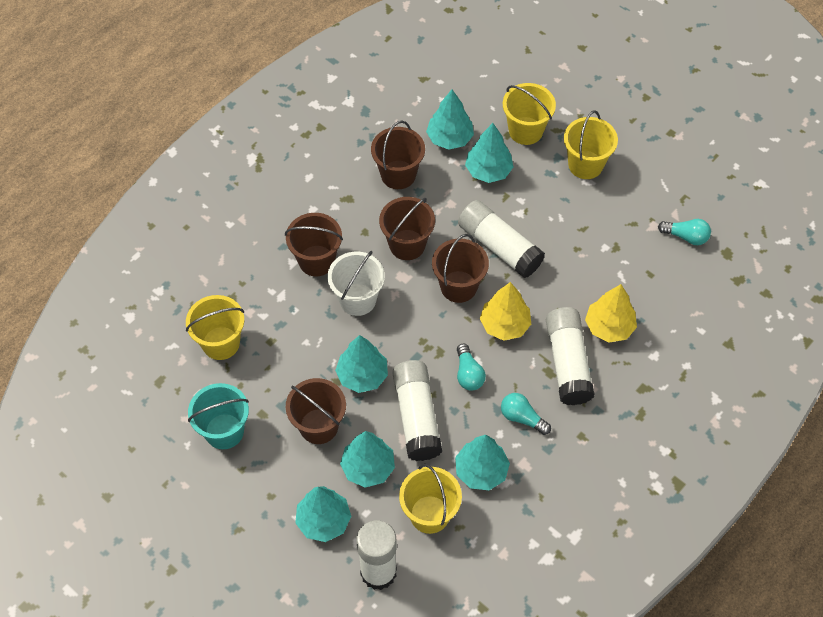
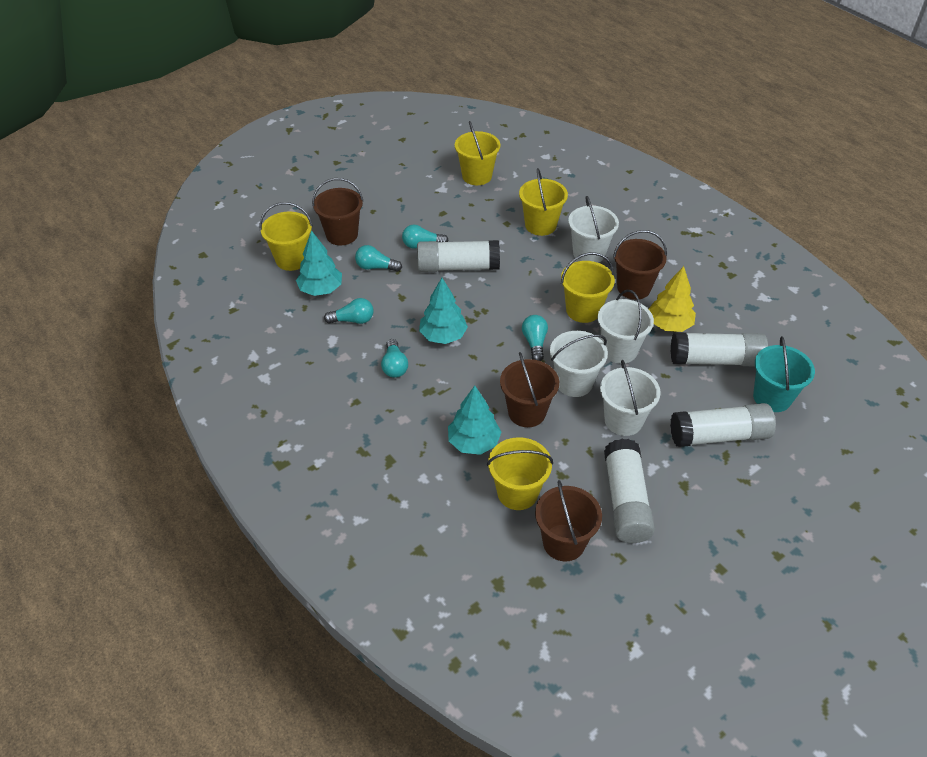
brown bucket: [285,213,343,276] [286,378,346,444] [371,120,425,189] [379,197,435,260] [432,234,489,303] = 5 -> [312,178,363,245] [500,352,559,427] [535,480,602,561] [613,230,667,300] = 4
turquoise light bulb: [457,344,486,390] [501,393,551,435] [658,219,711,245] = 3 -> [324,298,374,324] [355,245,402,272] [381,339,408,378] [402,225,449,249] [522,315,548,361] = 5
turquoise tree: [295,486,351,542] [335,335,388,393] [340,431,395,488] [426,90,474,150] [455,435,510,490] [465,123,513,183] = 6 -> [296,230,342,296] [419,278,468,344] [448,386,501,455] = 3
white bucket: [327,251,385,316] = 1 -> [550,331,608,397] [568,196,619,263] [598,290,654,364] [600,360,661,436] = 4
yellow bucket: [186,295,244,360] [399,464,462,534] [503,83,556,145] [564,110,618,179] = 4 -> [260,202,313,271] [455,121,500,185] [487,437,553,510] [519,168,568,236] [561,252,615,323] = 5
yellow tree: [480,282,531,341] [585,284,637,342] = 2 -> [649,266,696,332] = 1

